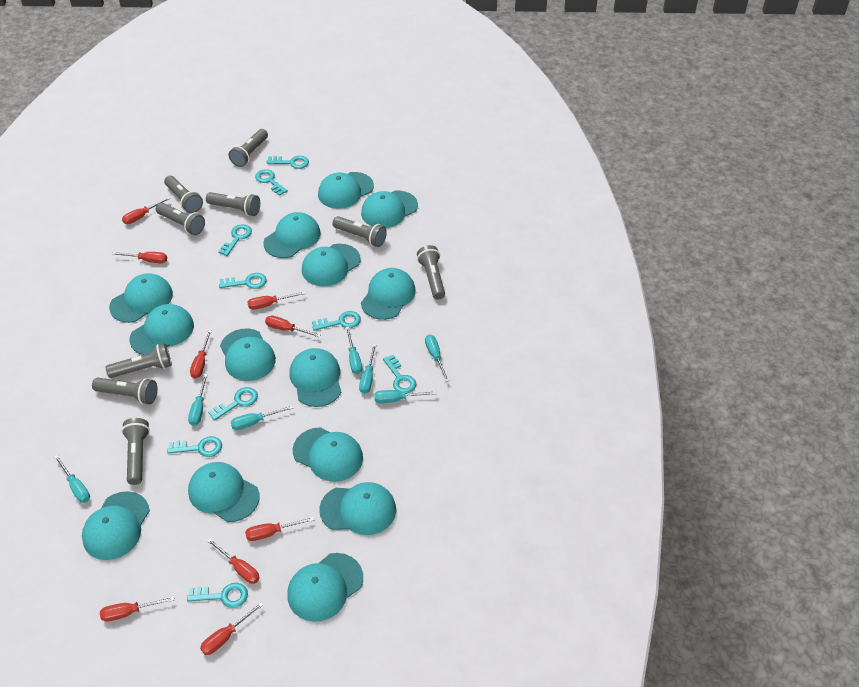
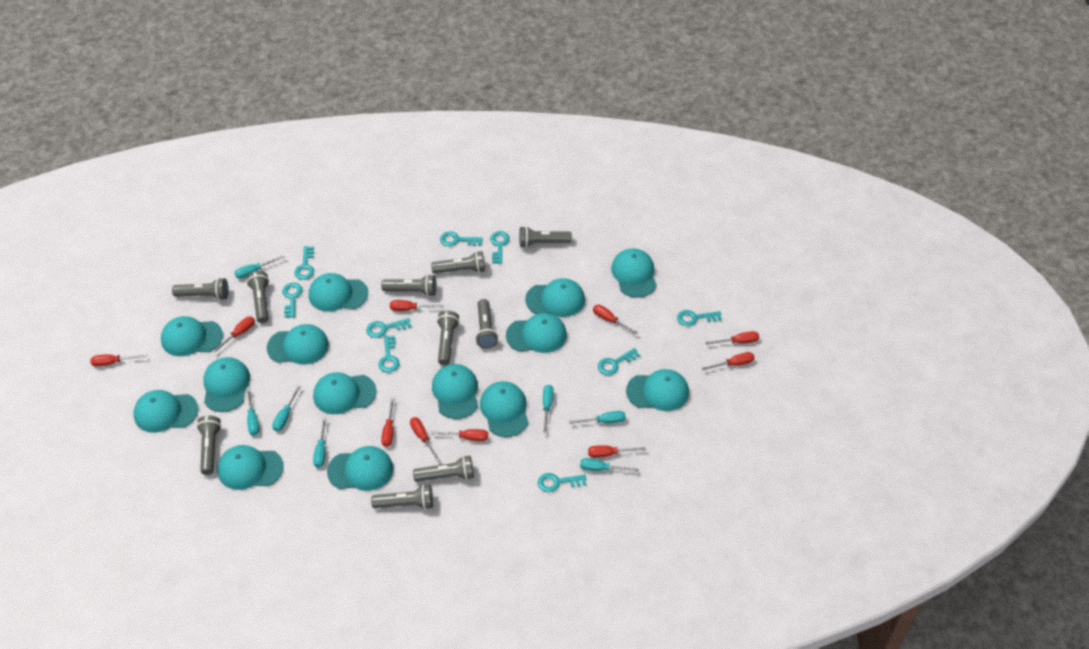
grey flashlight: [92,378,157,404] [106,343,172,378] [121,418,150,485] [156,203,205,235] [164,176,203,213] [206,192,260,216] [229,129,268,167] [332,216,387,247] [417,245,445,300] = 9 -> [172,278,229,300] [197,416,221,475] [247,271,269,323] [371,485,433,510] [381,274,436,297] [413,456,474,482] [431,251,485,274] [437,311,460,365] [475,299,498,349] [519,226,572,248] = 10
red screwdriver: [100,596,175,622] [112,252,167,263] [122,197,171,224] [190,330,212,379] [200,602,263,655] [207,538,260,584] [245,517,314,541] [247,292,305,310] [265,316,321,337] = 9 -> [90,354,147,367] [212,316,255,353] [381,398,395,447] [390,300,443,311] [410,417,440,462] [431,429,488,441] [588,445,646,458] [593,305,638,335] [702,352,755,370] [705,331,759,345] = 10

